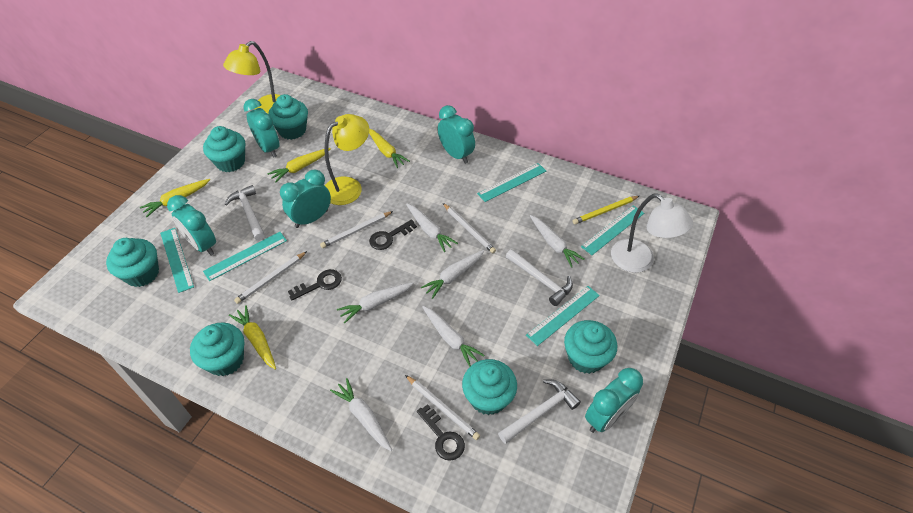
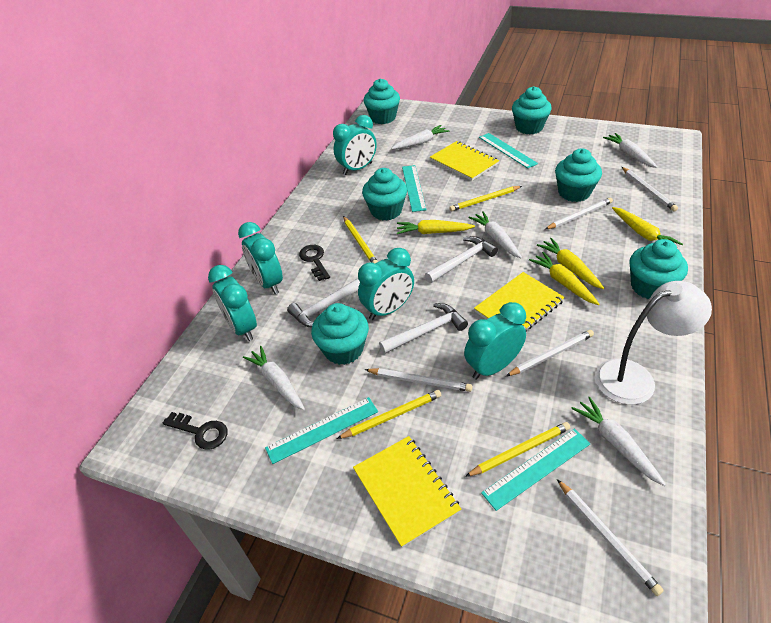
black key: [288,269,342,301] [369,219,417,250] [417,404,465,461] = 3 -> [163,412,227,450] [299,245,330,281] = 2
turquoise ruler: [160,228,194,293] [203,232,287,281] [477,163,546,202] [526,286,600,346] [581,205,644,255] = 5 -> [265,397,378,464] [402,165,427,212] [479,133,538,169] [481,429,590,511] = 4
white carrot: [330,378,392,451] [337,282,414,323] [406,204,458,252] [421,250,484,299] [422,306,484,367] [530,215,585,268] = 6 -> [243,346,305,410] [391,125,449,149] [468,211,522,258] [571,397,666,486] [603,133,657,168] = 5
white pencil: [234,251,307,304] [320,211,393,248] [405,375,480,440] [443,203,496,253] = 4 -> [365,368,472,392] [506,330,594,376] [545,198,613,229] [557,479,664,596] [622,167,678,211] = 5
yellow lamp: [223,41,280,114] [325,114,369,205] = 2 -> none = 0
yellow notebook: none = 0 -> [353,436,461,548] [430,141,499,181] [474,272,565,332] = 3
yellow pencil: [573,196,639,224] = 1 -> [337,390,441,439] [343,216,378,264] [449,186,522,211] [465,422,570,477] = 4

